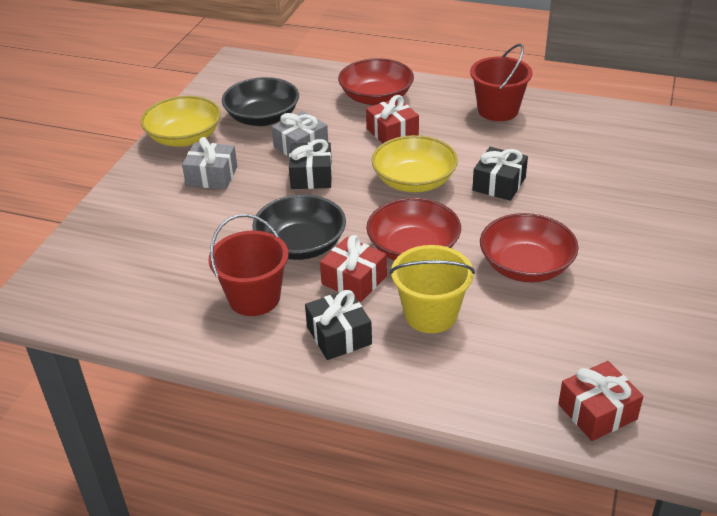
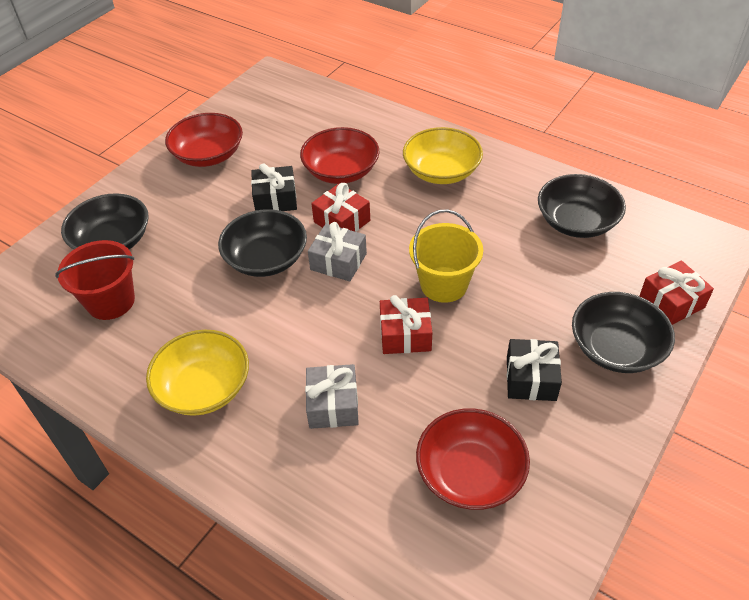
black bowl: [222,77,299,126] [252,194,346,260] = 2 -> [61,193,149,249] [218,209,307,277] [538,174,626,238] [572,292,675,373] = 4
black gift: [289,139,332,189] [305,290,372,360] [472,147,528,201] = 3 -> [251,163,297,211] [507,339,562,401] = 2
red bucket: [209,214,289,316] [470,44,533,121] = 2 -> [55,240,135,320] = 1

